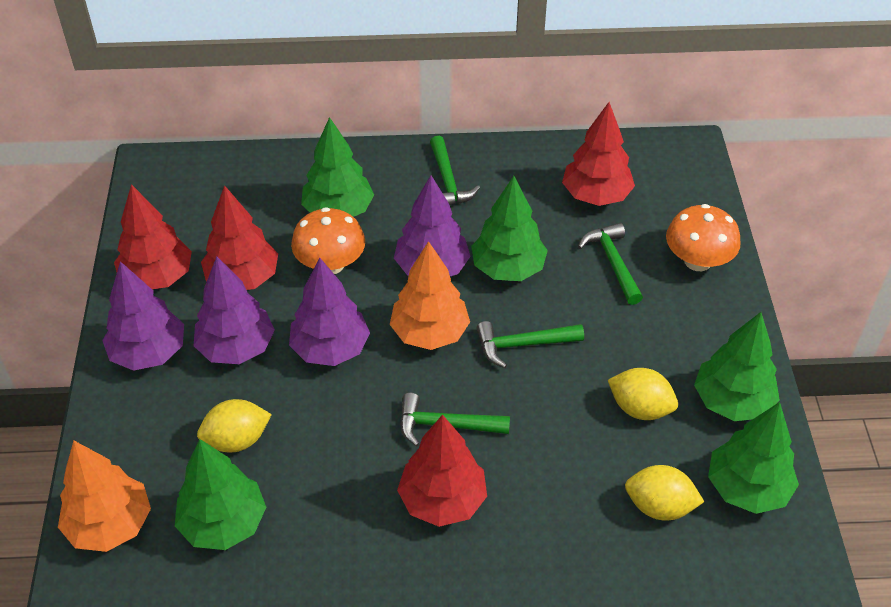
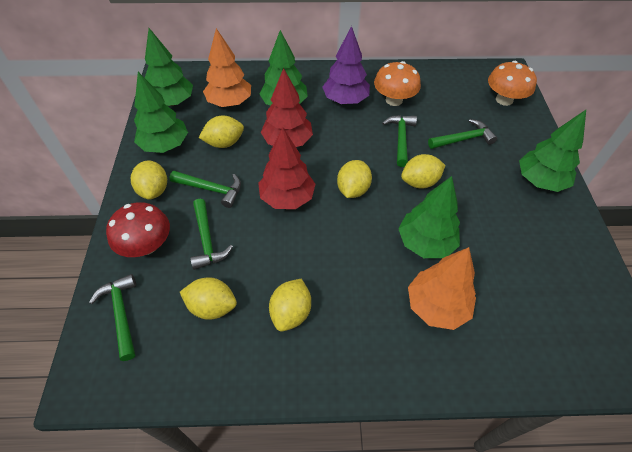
green hammer: [400,393,510,447] [430,136,480,205] [476,321,584,368] [578,223,643,305] = 4 -> [89,274,136,361] [169,171,241,208] [190,199,233,270] [382,115,417,167] [428,119,497,149] = 5
purple tree: [102,261,184,371] [194,256,275,364] [289,258,370,366] [394,175,471,276] = 4 -> [322,26,370,104] = 1
red mushroom: none = 0 -> [106,202,170,257] = 1
red tree: [114,184,192,289] [201,185,278,290] [397,414,487,527] [562,102,635,206] = 4 -> [258,127,315,209] [261,68,313,147] = 2
yellow lemon: [197,399,272,453] [608,368,678,420] [625,465,704,520] = 3 -> [131,160,167,200] [180,277,237,320] [199,116,244,148] [269,278,311,332] [337,160,372,198] [401,154,445,189] = 6

